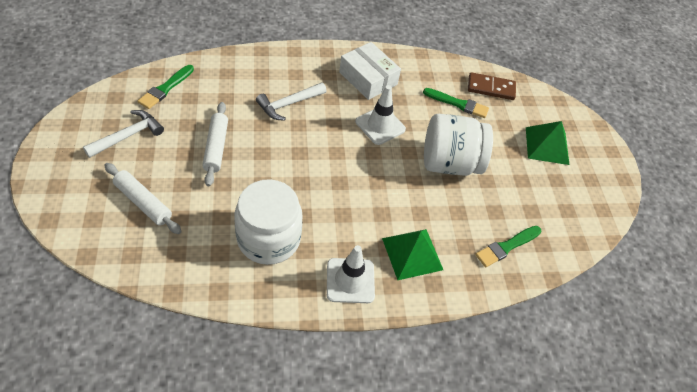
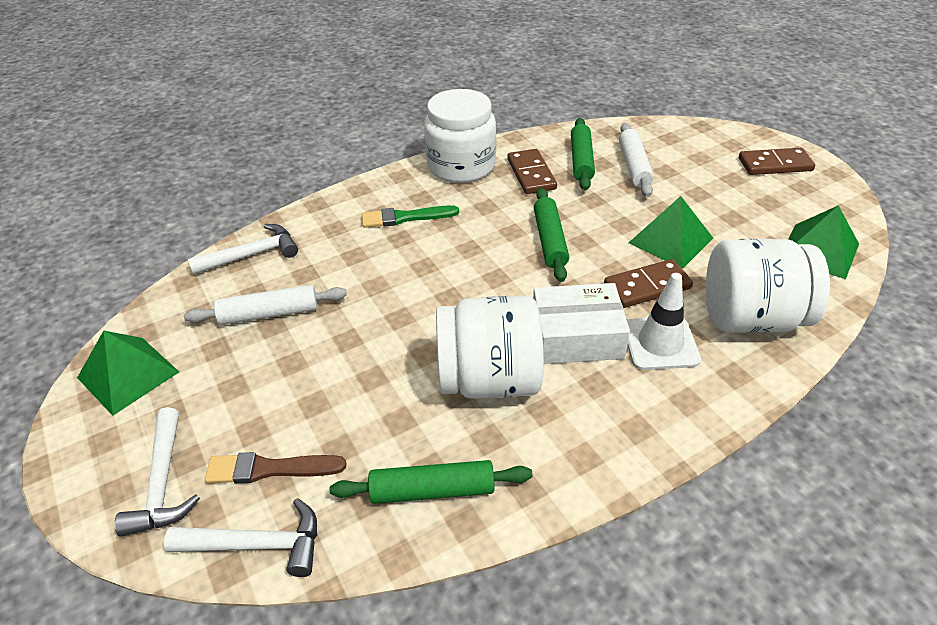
brown brush: none = 0 -> [205,452,346,484] = 1
brown domino: [468,72,516,100] = 1 -> [508,149,557,194] [604,259,693,308] [739,148,815,175] = 3
green brush: [138,65,194,109] [423,88,489,118] [475,226,541,267] = 3 -> [362,205,459,228] = 1
green pyramid: [382,229,443,280] [526,121,570,165] = 2 -> [77,331,179,416] [629,196,713,269] [788,205,859,279] = 3
green rolling pin: none = 0 -> [330,460,533,504] [534,188,569,282] [571,118,595,190] = 3
white hammer: [83,110,164,158] [256,82,326,121] = 2 -> [115,407,200,537] [164,498,317,577] [188,224,298,274] = 3
white jar: [234,179,303,265] [424,114,493,176] = 2 -> [424,89,496,183] [436,296,544,399] [706,239,830,333] = 3
white traffic cone: [327,245,375,303] [355,85,406,145] = 2 -> [627,273,701,370] = 1

